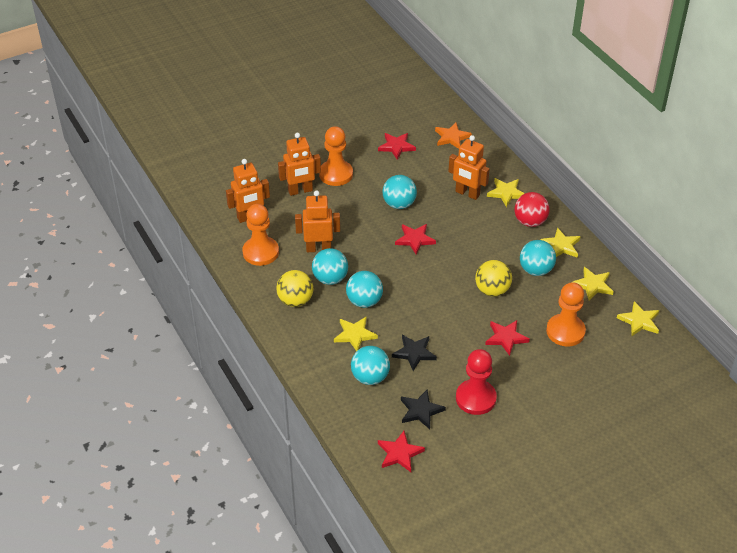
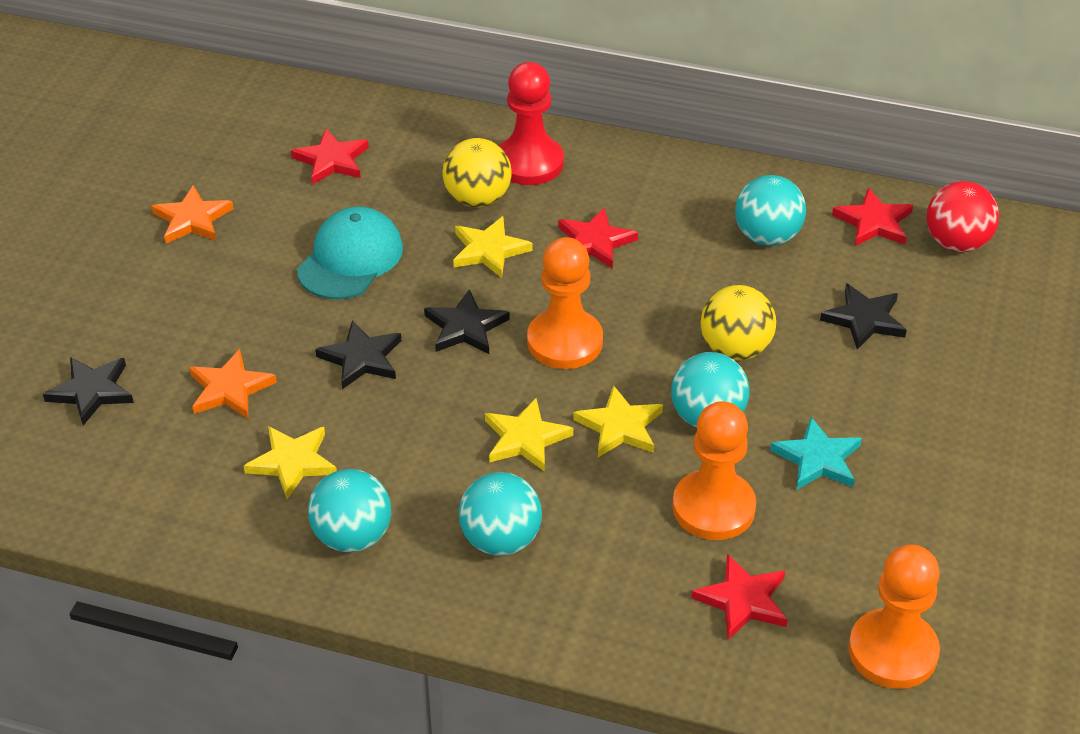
black star: [392,335,437,371] [401,390,446,429] = 2 -> [43,357,134,425] [315,320,401,389] [424,289,510,354] [820,283,907,350] = 4
orange robot: [226,159,270,223] [278,133,321,196] [295,190,340,252] [448,135,490,200] = 4 -> none = 0
orange star: [435,122,472,149] = 1 -> [151,185,234,243] [189,349,277,418] = 2
turquoise ball: [312,248,348,285] [346,271,383,308] [351,346,390,385] [383,175,417,209] [520,240,556,276] = 5 -> [308,469,391,552] [459,472,542,556] [671,352,749,428] [735,175,806,246] = 4
turquoise cap: none = 0 -> [297,207,403,300] = 1
turquoise star: none = 0 -> [770,417,862,490] = 1
yellow star: [334,316,378,351] [487,178,525,207] [540,227,581,258] [573,267,614,301] [617,301,659,336] = 5 -> [244,426,337,499] [453,216,532,278] [485,398,573,472] [573,386,663,457] = 4

